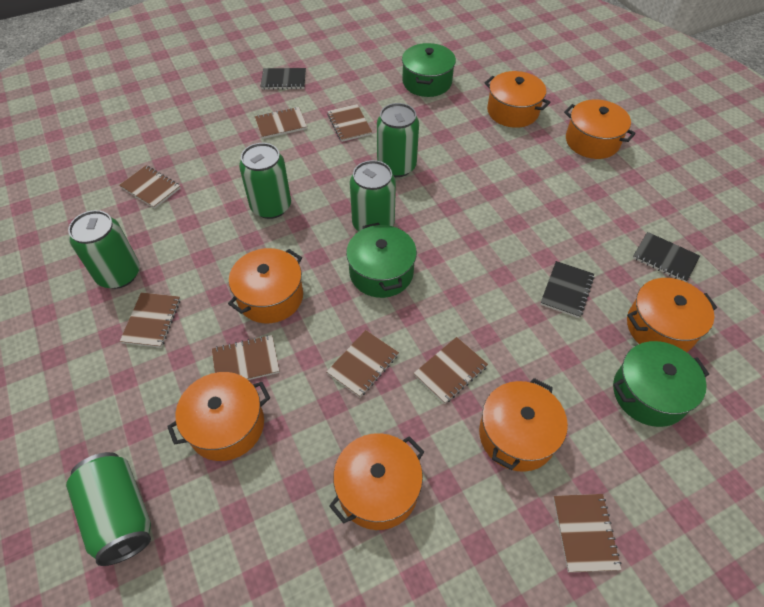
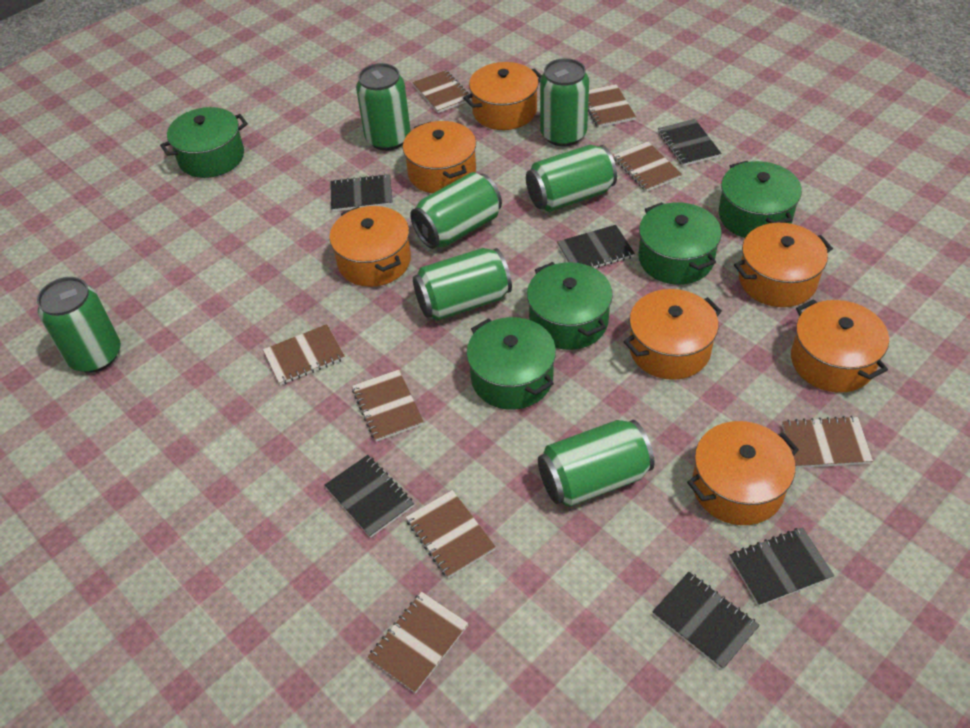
black notebook: [261,68,306,90] [540,261,595,318] [633,232,700,282] = 3 -> [325,455,414,538] [330,174,393,212] [557,225,635,268] [652,572,760,670] [658,119,721,166] [730,527,834,606] = 6
green can: [66,452,151,566] [68,210,140,289] [239,143,291,219] [350,160,396,231] [377,103,419,177] = 5 -> [37,277,121,373] [356,63,411,150] [410,172,502,249] [413,248,512,321] [526,145,617,212] [538,420,655,507] [540,58,589,146] = 7
green pot: [346,223,417,298] [402,43,456,97] [613,341,709,427] = 3 -> [160,107,248,178] [466,317,556,410] [527,262,613,350] [638,202,722,285] [719,161,802,238] = 5

